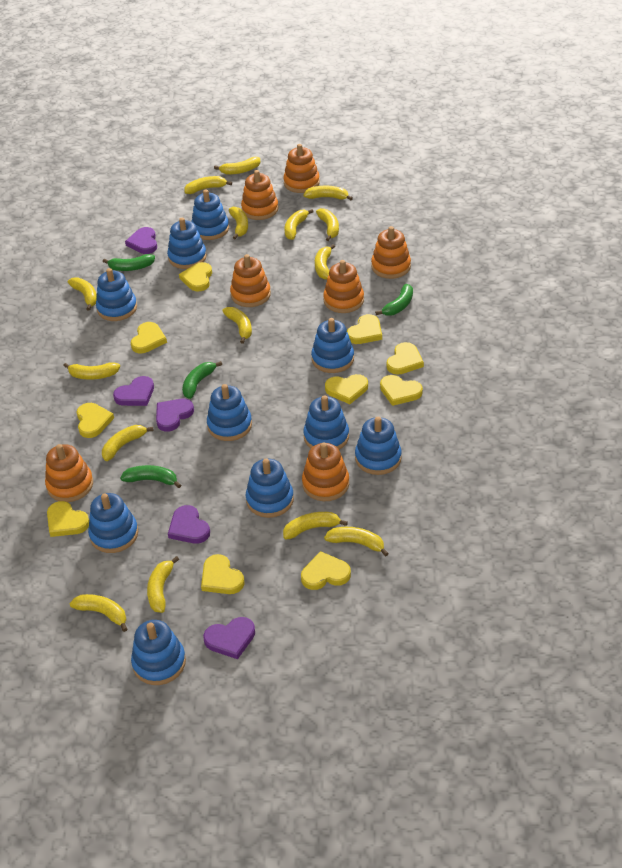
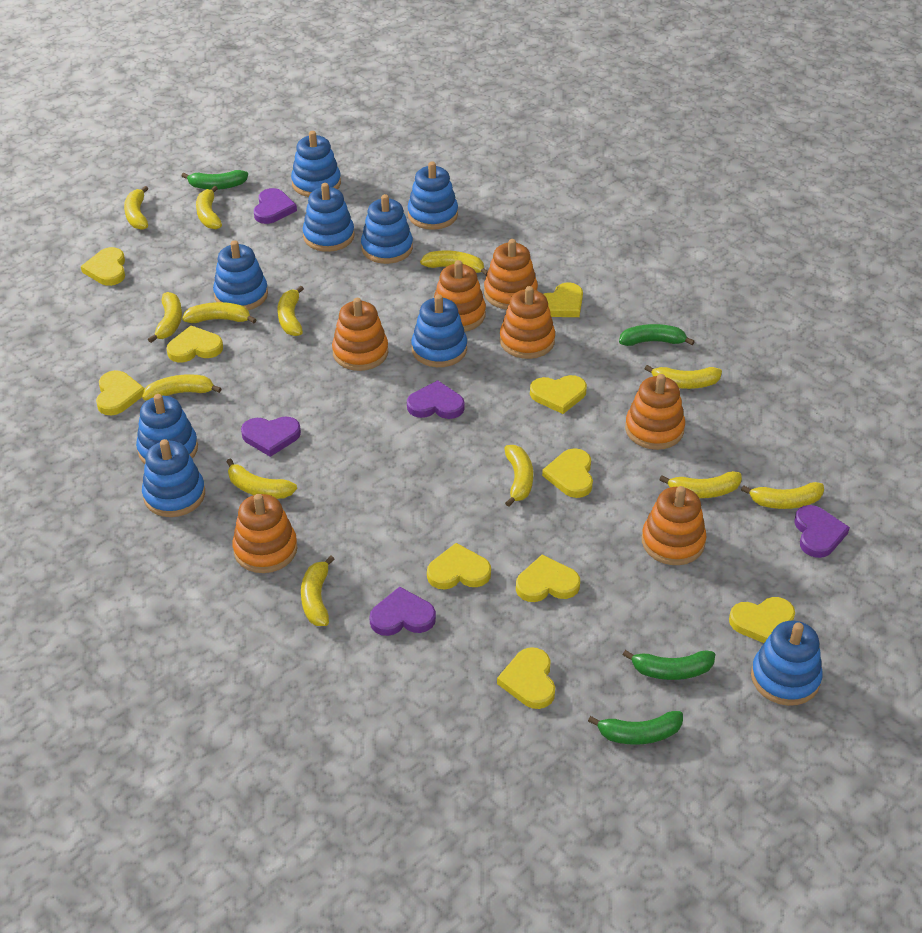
blue stacking toy: [88,493,138,553] [96,268,137,321] [131,620,186,685] [167,218,207,269] [191,190,229,240] [207,384,252,441] [246,459,294,518] [303,395,349,450] [311,318,354,373] [355,417,402,475] = 10 -> [136,394,198,464] [142,439,205,517] [213,240,268,310] [291,131,341,197] [303,183,355,252] [361,194,413,264] [408,162,458,230] [411,294,467,367] [751,621,823,706] = 9
yellow banana: [63,362,120,380] [68,277,97,311] [70,594,127,632] [102,425,154,461] [147,556,179,613] [184,176,232,194] [214,157,261,175] [222,307,252,344] [229,207,248,239] [283,512,348,539] [285,209,314,240] [304,186,353,200] [315,244,335,280] [316,208,339,241] [324,527,389,556] = 15 -> [124,186,148,230] [142,374,222,401] [148,292,182,343] [182,302,256,323] [196,186,222,229] [226,458,297,499] [278,285,304,336] [301,556,335,626] [420,251,488,276] [504,445,533,507] [644,365,722,389] [659,471,742,498] [741,482,824,509] = 13

